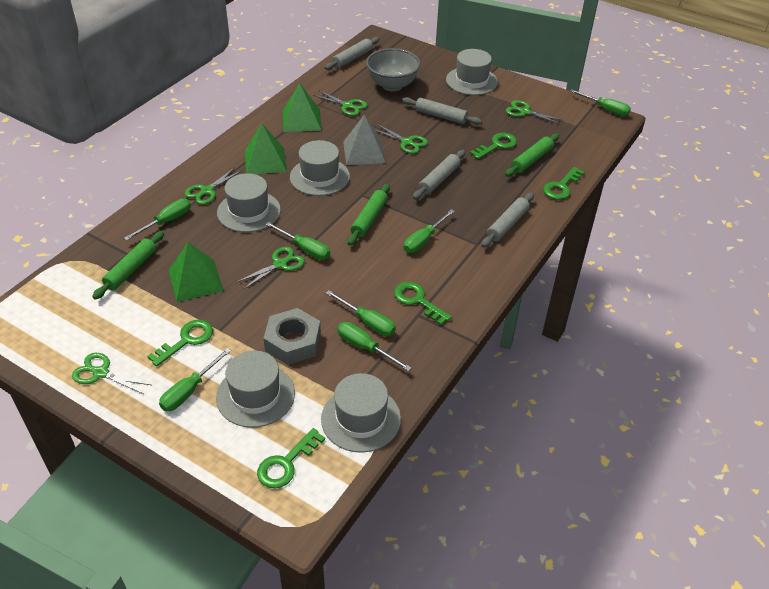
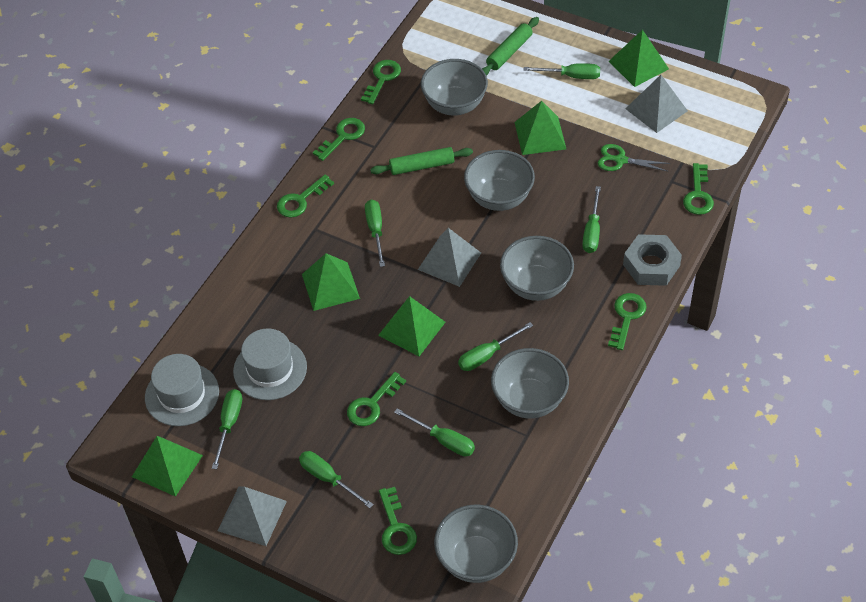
green key: [147,320,213,367] [257,428,325,488] [394,282,451,325] [470,133,517,159] [543,167,585,200] = 5 -> [277,174,334,218] [313,118,365,161] [347,372,406,426] [361,60,401,104] [379,487,417,555] [608,293,647,350] [683,163,714,215] = 7
green pyramid: [168,242,224,302] [245,123,287,174] [283,83,321,132] = 3 -> [132,436,203,497] [302,253,360,311] [378,296,445,356] [515,101,566,155] [608,30,669,87] = 5
green rolling pin: [92,231,164,300] [347,183,390,246] [505,133,559,177] = 3 -> [370,147,473,175] [482,17,539,76] = 2
green scissors: [72,353,151,394] [185,167,241,205] [236,247,305,290] [313,90,367,116] [375,124,428,154] [506,100,564,124] = 6 -> [598,144,670,171] = 1
grey bowl: [366,48,420,91] = 1 -> [421,59,488,116] [434,505,518,583] [464,150,535,211] [491,348,569,418] [500,236,574,301] = 5
grey hat: [216,351,295,428] [217,173,281,232] [290,140,350,196] [321,373,401,453] [446,49,498,95] = 5 -> [145,354,219,426] [233,328,307,400] = 2
grey pyramid: [343,114,386,165] = 1 -> [218,486,287,546] [418,228,481,287] [625,75,688,133] = 3
grey rolling pin: [325,37,379,70] [402,97,482,125] [413,150,465,200] [481,192,534,248] = 4 -> none = 0

